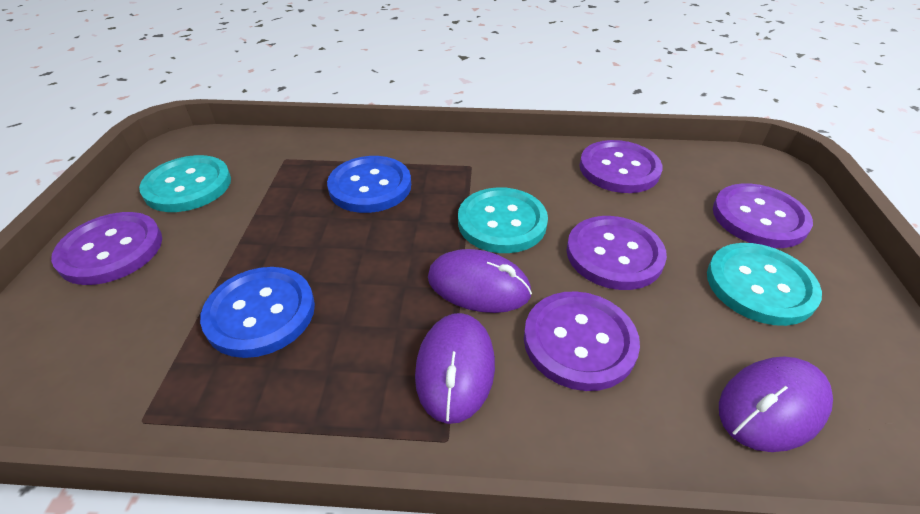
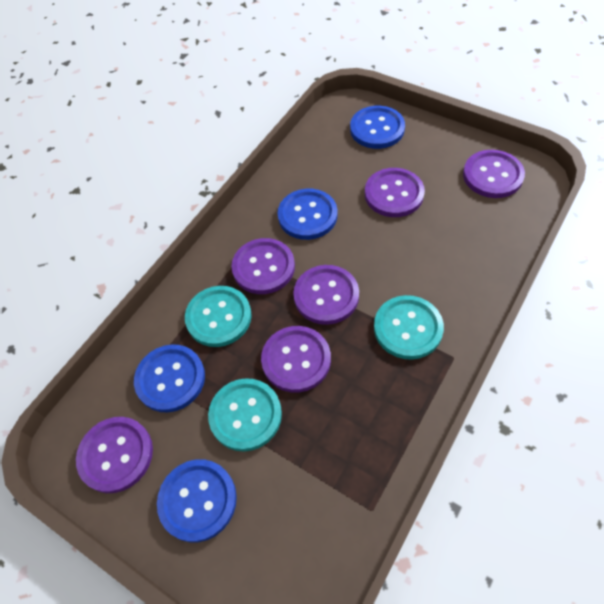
blue button: [200,267,315,358] [327,156,411,213] = 2 -> [134,344,205,413] [157,459,237,542] [278,189,338,240] [350,106,405,149] = 4
purple button: [51,212,162,285] [524,291,640,391] [566,216,667,290] [580,140,663,193] [713,184,813,248] = 5 -> [76,417,153,493] [231,238,295,294] [261,326,331,393] [293,265,359,325] [365,168,425,217] [463,150,525,198] = 6
purple mouse: [415,313,495,424] [428,249,532,313] [719,356,833,452] = 3 -> none = 0

